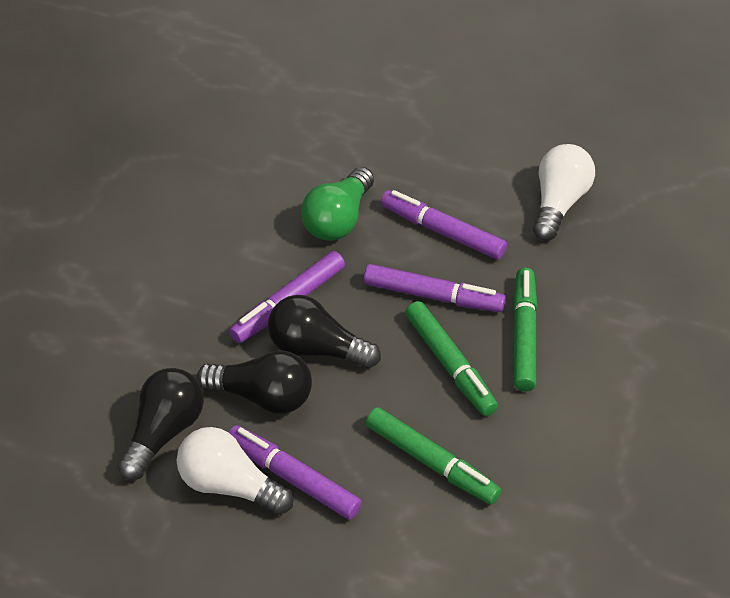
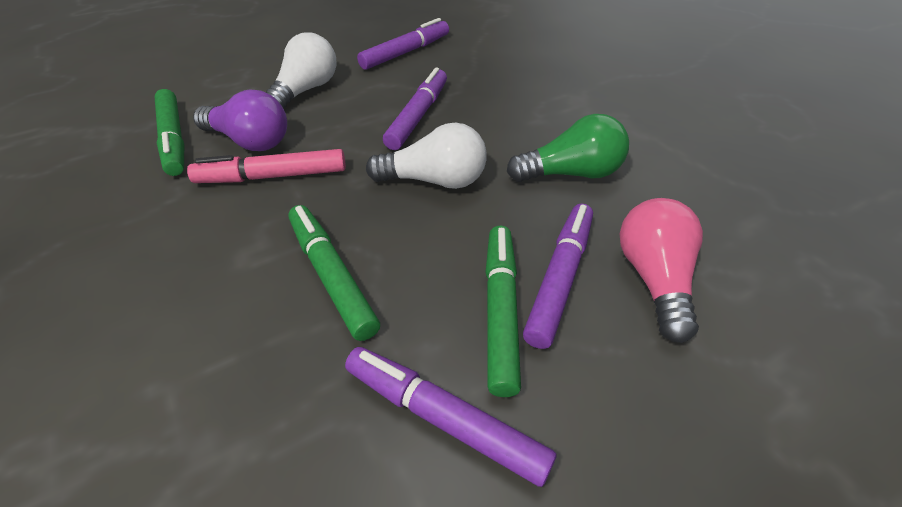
black light bulb: [118,368,204,480] [197,350,312,414] [268,295,381,369] = 3 -> none = 0
pink light bulb: none = 0 -> [620,198,703,343] = 1
pink marker: none = 0 -> [187,149,346,183] = 1
purple light bulb: none = 0 -> [193,90,287,151] = 1

